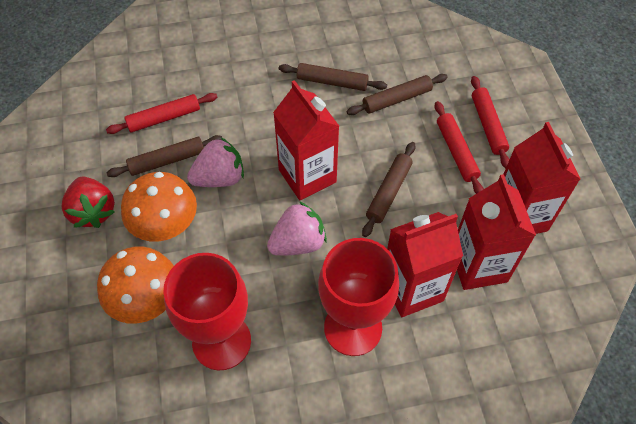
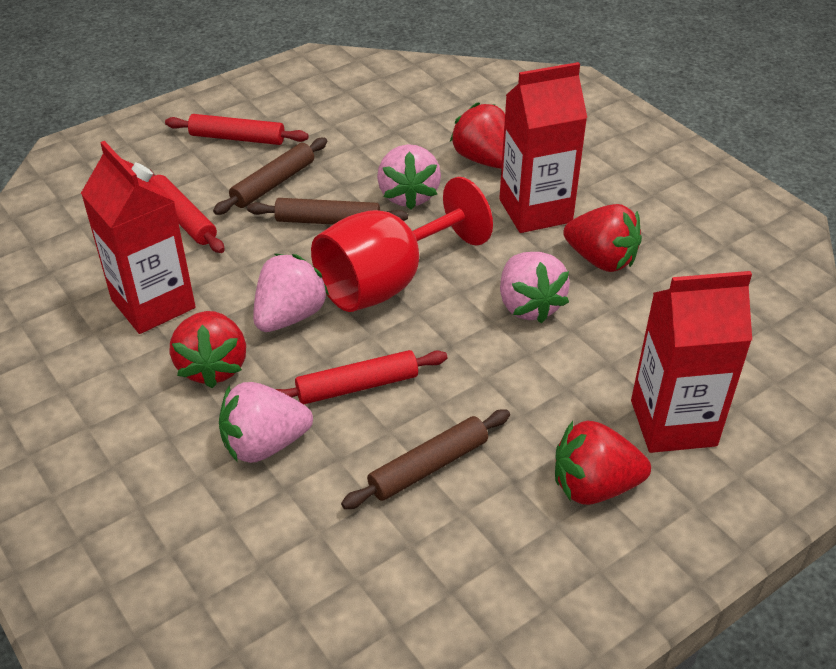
brown rolling pin: [107,135,222,177] [279,63,387,91] [347,74,448,115] [362,142,415,237] = 4 -> [213,138,327,215] [247,198,408,224] [341,410,510,509] = 3
orange mushroom: [97,246,174,324] [121,172,197,242] = 2 -> none = 0
pink strawberry: [187,137,244,187] [267,201,327,256] = 2 -> [219,382,313,463] [253,254,329,332] [377,144,441,210] [500,252,570,323] = 4
red carton: [273,80,339,200] [387,212,463,317] [457,174,536,290] [504,122,581,234] = 4 -> [81,141,196,334] [499,62,587,233] [631,271,752,453] = 3
red goblet: [164,253,251,371] [318,238,399,356] = 2 -> [311,177,493,312] = 1
red strawberry: [61,177,115,228] = 1 -> [170,311,246,388] [450,102,505,169] [555,420,651,505] [563,204,642,272] = 4

